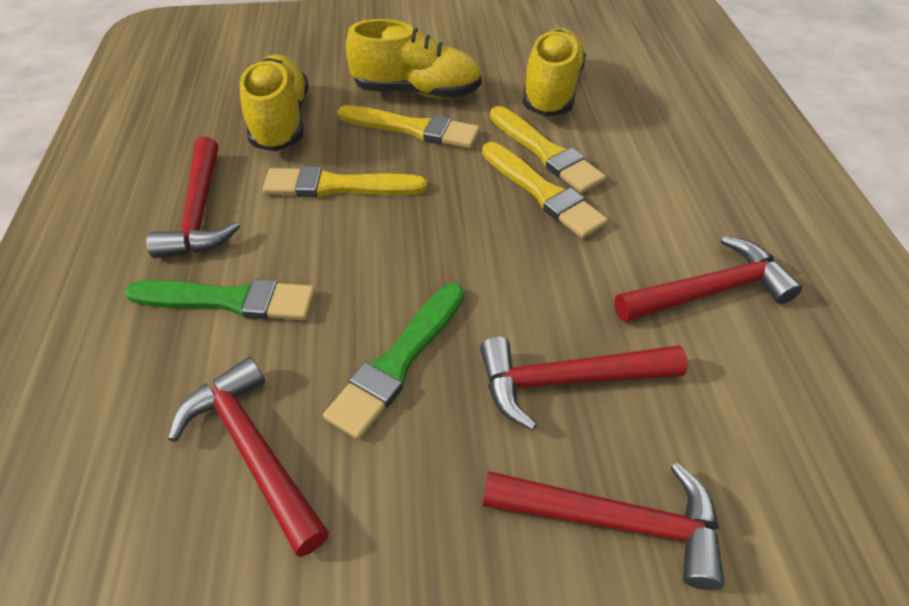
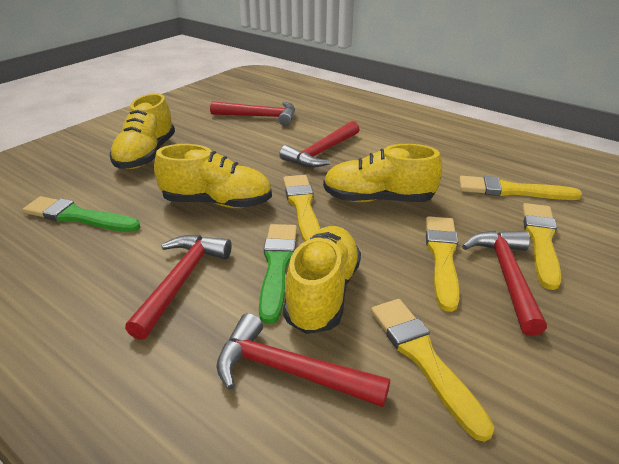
yellow brush: [263,166,427,197] [337,105,480,148] [482,142,608,238] [490,106,606,193] = 4 -> [283,175,320,242] [371,299,494,442] [426,216,459,312] [459,176,582,200] [523,203,561,290] = 5
yellow shoe: [240,55,308,151] [346,19,482,99] [522,28,586,116] = 3 -> [110,93,175,169] [154,144,272,208] [283,226,361,334] [323,144,442,202] = 4

